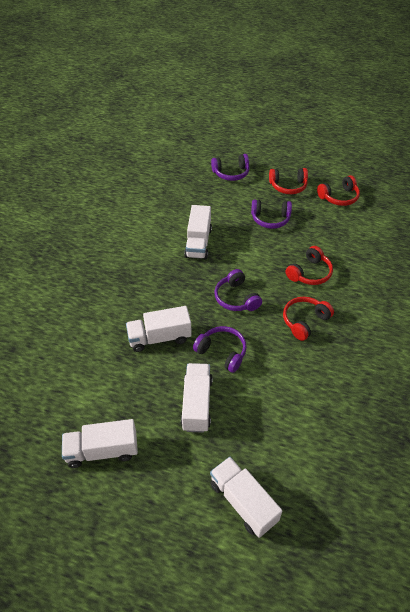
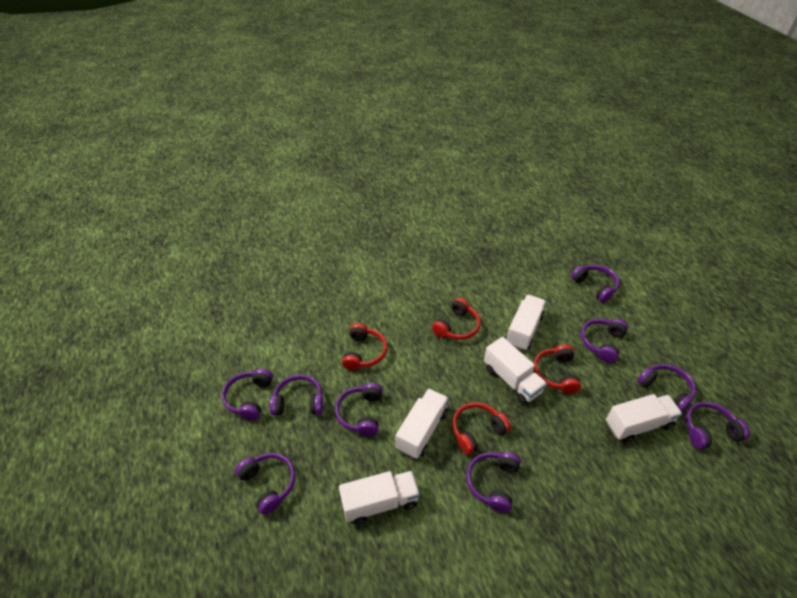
purple headphones: [193,326,247,373] [211,154,250,181] [214,269,262,311] [251,199,292,229] = 4 -> [222,368,273,420] [235,453,295,515] [270,374,323,416] [335,383,383,436] [466,452,521,513] [571,265,619,303] [581,318,628,363] [637,364,696,412] [686,402,750,449] = 9

